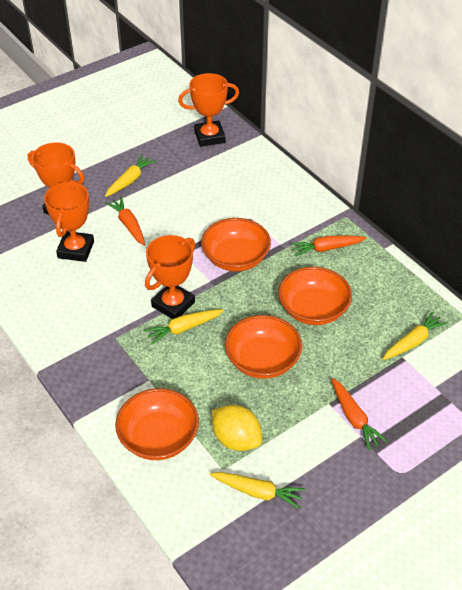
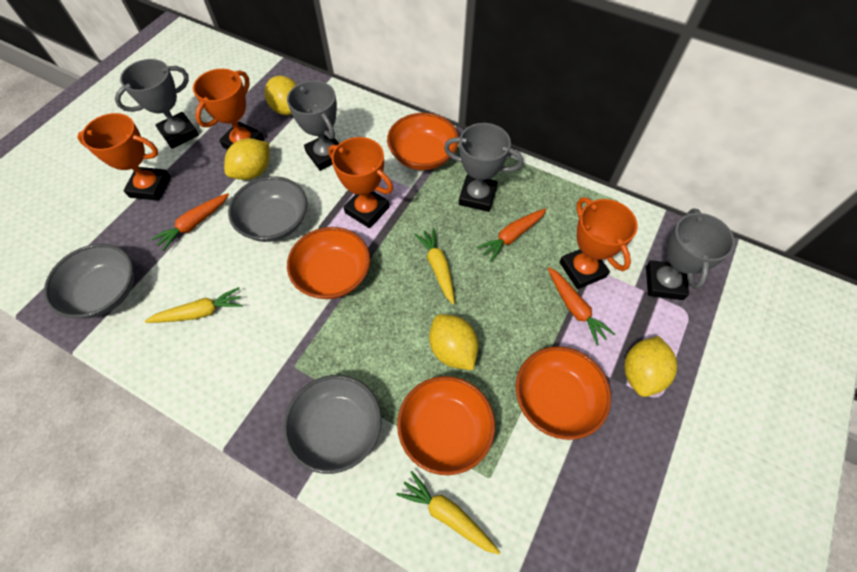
grey bowl: none = 0 -> [44,244,134,318] [228,176,307,242] [283,375,382,474] = 3
grey trophy: none = 0 -> [115,59,199,149] [287,81,339,171] [444,123,523,212] [646,209,735,300] = 4
yellow carrot: [105,155,156,197] [144,309,224,345] [210,472,305,509] [383,311,448,360] = 4 -> [145,287,243,323] [396,471,500,555] [414,228,455,305] = 3
yellow lemon: [212,405,262,451] = 1 -> [224,138,270,180] [265,76,296,115] [429,314,479,370] [624,336,677,397] = 4

